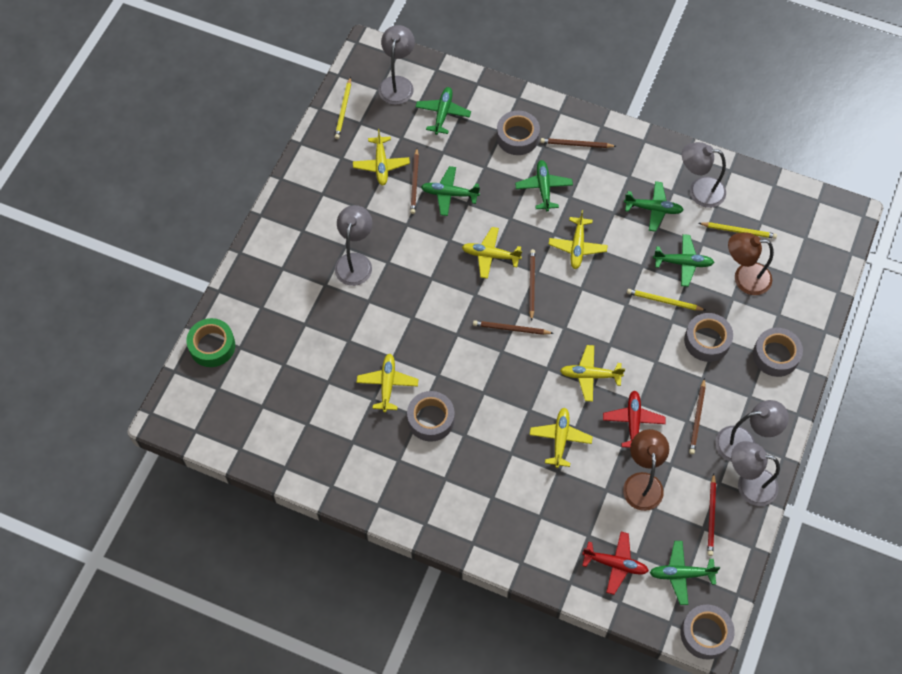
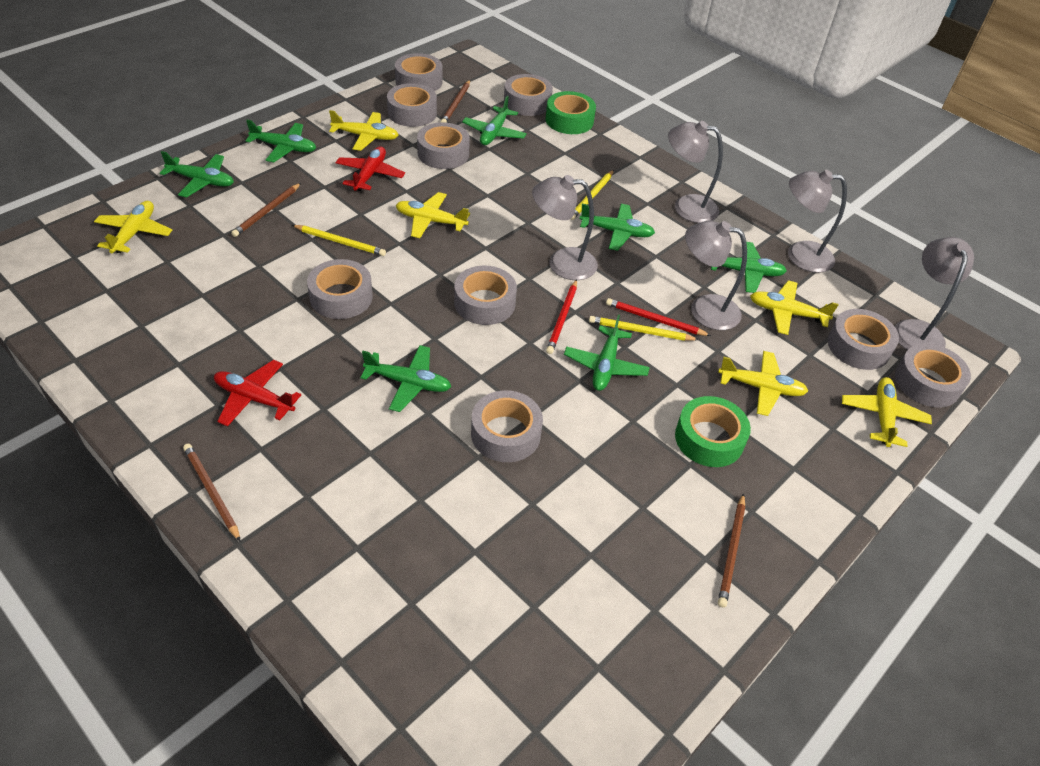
brown lamp: [623,429,669,511] [728,232,774,295] = 2 -> none = 0
brown pencil: [410,148,419,214] [473,320,554,335] [529,249,535,321] [540,138,616,148] [689,378,706,454] = 5 -> [183,444,241,542] [231,183,301,237] [441,80,470,123] [718,493,746,608] = 4
green plane: [415,87,471,135] [421,166,480,216] [515,160,573,211] [624,181,683,232] [650,541,720,605] [653,234,714,287] = 6 -> [160,151,234,198] [245,120,316,162] [360,345,451,412] [462,96,527,145] [564,315,650,391] [580,204,655,251] [711,242,787,293] = 7
green tape: [187,318,235,367] = 1 -> [546,91,596,134] [675,396,751,467] = 2
grey tape: [407,391,455,442] [496,111,540,155] [681,604,735,660] [684,313,733,362] [753,328,803,377] = 5 -> [307,259,373,319] [387,83,437,127] [395,53,442,91] [417,122,470,169] [454,266,517,325] [471,390,543,462] [504,74,553,116] [828,309,899,370] [895,343,971,407] = 9
red pencil: [707,474,716,556] = 1 -> [546,279,577,354] [606,298,711,336] = 2

